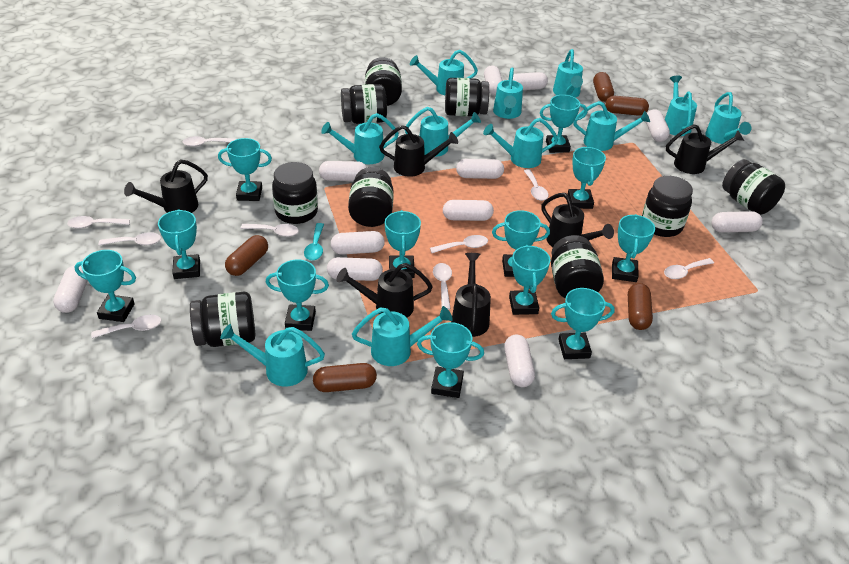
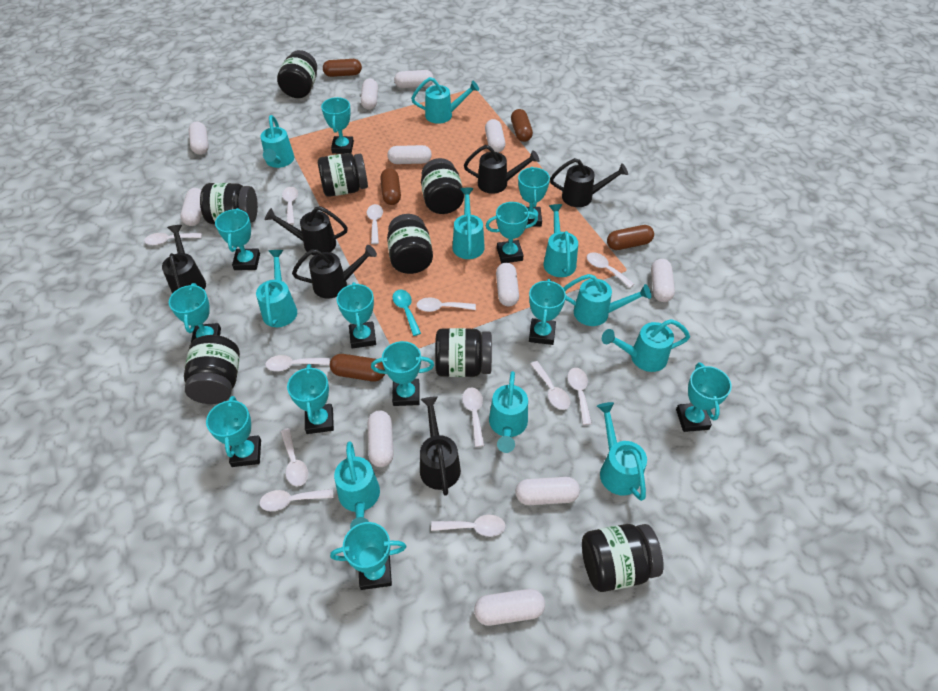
black jar: [190,292,255,347] [272,162,318,224] [341,84,387,124] [348,167,394,227] [365,57,402,106] [445,78,489,116] [551,235,604,299] [642,176,693,237] [722,159,785,215] = 9 -> [184,335,240,404] [200,183,258,224] [277,50,317,98] [318,153,368,197] [387,214,433,274] [421,158,464,214] [435,328,492,377] [582,524,664,592] = 8
turquoise watering can: [220,324,325,387] [321,113,399,164] [352,306,453,366] [405,107,481,157] [410,50,478,95] [483,118,558,168] [493,68,523,119] [553,49,583,98] [573,101,650,151] [665,76,697,136] [705,92,752,144] = 11 -> [256,250,297,327] [261,115,294,168] [334,441,380,529] [411,77,479,124] [452,188,485,259] [489,371,528,453] [543,204,578,277] [563,274,651,326] [597,402,647,501] [602,319,690,372] = 10
white spoon: [67,216,130,229] [91,315,161,339] [99,232,161,245] [183,136,236,147] [240,224,299,237] [430,235,488,253] [433,263,452,310] [524,169,549,201] [664,258,714,279] = 9 -> [144,233,202,246] [259,489,333,511] [265,355,330,371] [281,428,308,486] [282,187,298,225] [367,204,383,244] [416,297,476,312] [431,515,506,537] [462,388,484,447] [530,361,570,410] [567,368,592,425] [587,252,634,288] = 12

